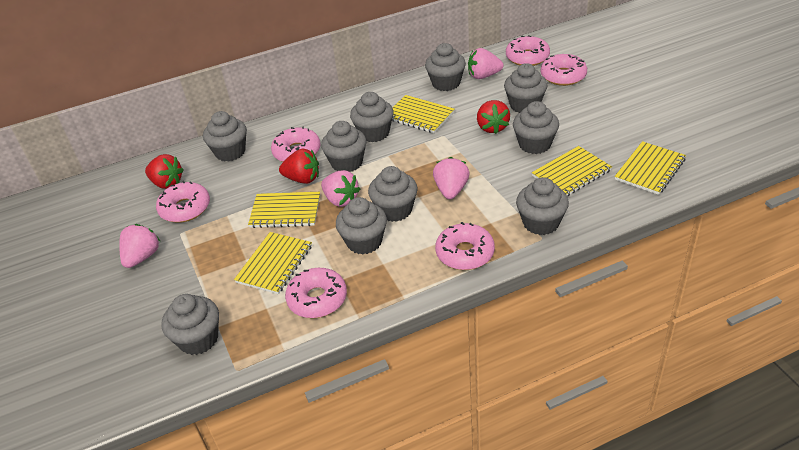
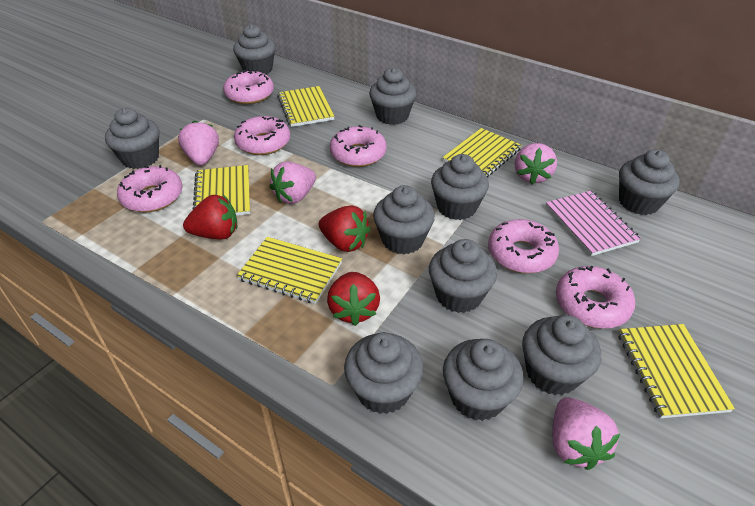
pink notebook: none = 0 -> [546,190,641,256] = 1

